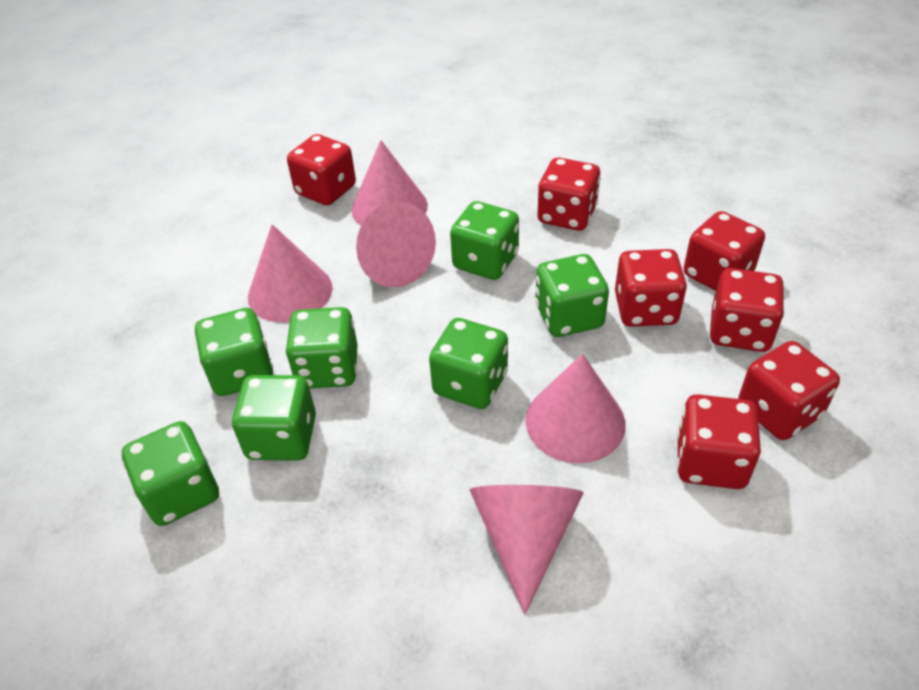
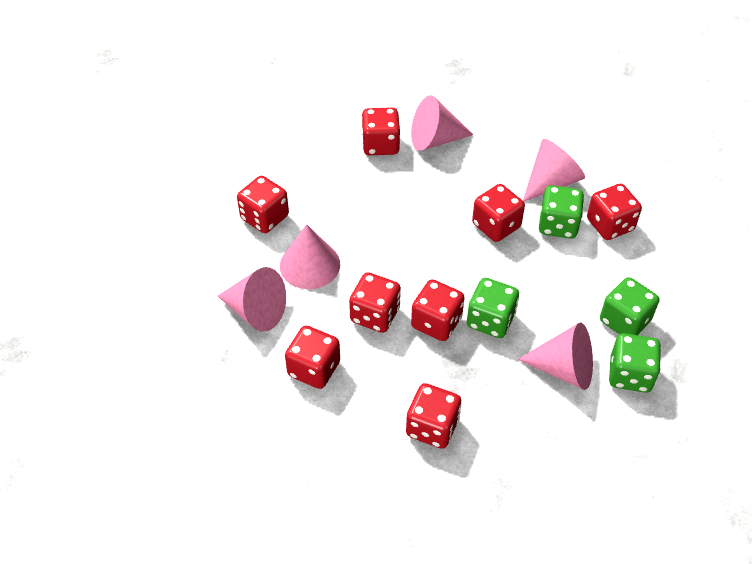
green dice: [122,421,219,526] [195,308,273,396] [232,375,316,461] [285,307,358,389] [429,318,508,409] [450,201,519,280] [535,254,609,337] = 7 -> [467,278,519,338] [539,185,584,239] [600,277,659,335] [609,333,661,393] = 4
red dice: [287,134,356,206] [537,157,601,231] [615,249,687,327] [677,394,761,489] [684,211,765,291] [710,268,784,352] [738,341,840,440] = 7 -> [237,176,289,233] [285,325,340,389] [349,272,401,333] [361,107,400,155] [406,383,461,449] [411,279,465,341] [472,184,525,242] [587,184,642,240] = 8

